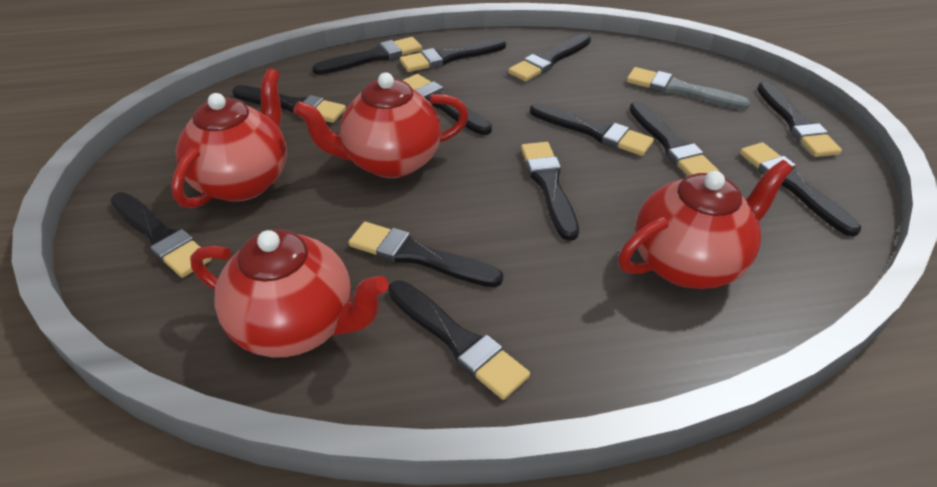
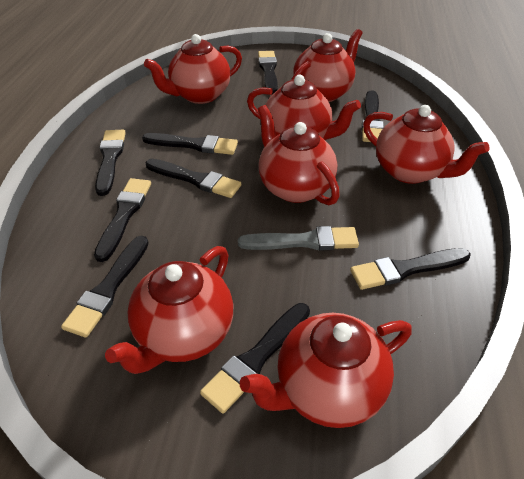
black brush: [110,192,212,278] [232,85,346,123] [312,37,422,75] [348,222,504,287] [388,280,530,400] [400,39,506,72] [402,74,492,135] [508,34,591,81] [521,142,579,241] [530,103,654,156] [629,101,719,176] [740,142,861,237] [757,81,842,157] = 13 -> [61,236,149,338] [94,178,151,262] [95,130,126,196] [142,133,238,155] [145,159,241,198] [200,303,310,414] [258,51,278,94] [350,248,471,290] [362,90,384,142] = 9
red teapot: [171,68,287,209] [190,229,389,357] [293,72,469,178] [619,160,793,289] = 4 -> [105,246,233,374] [144,34,242,104] [240,313,412,428] [247,75,361,140] [258,105,340,205] [291,29,363,102] [363,105,490,184] = 7

